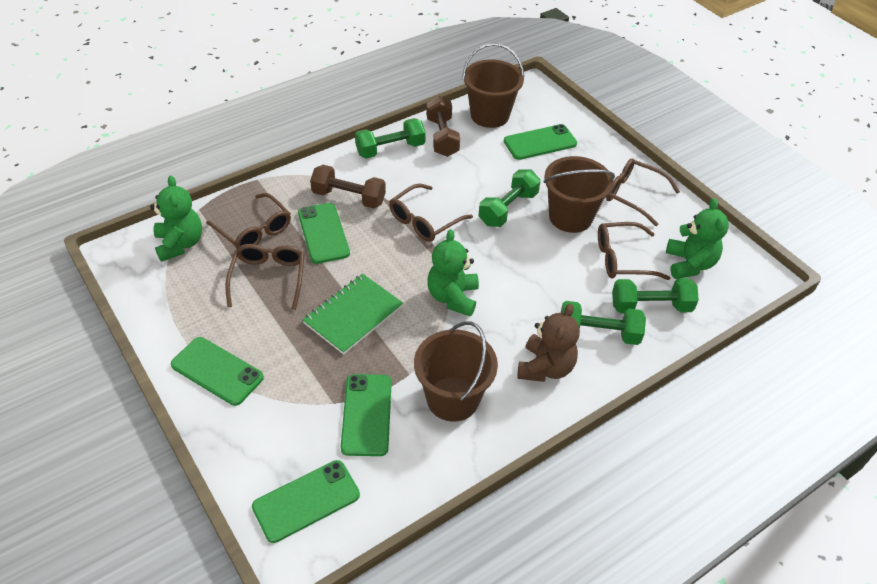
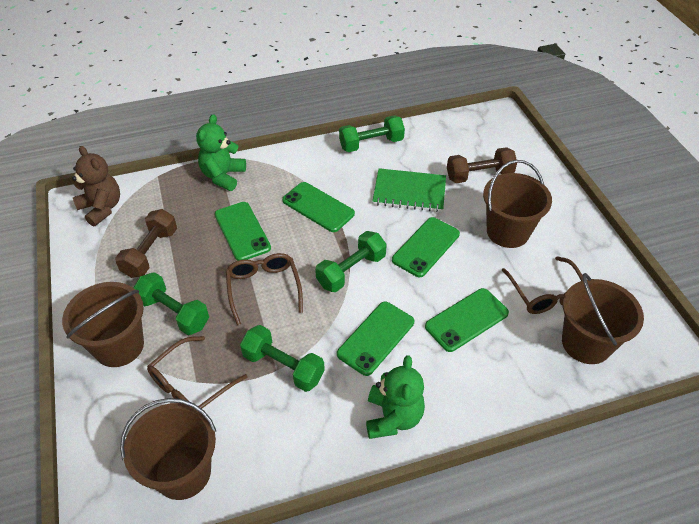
brown bucket: [414,321,498,422] [462,43,524,128] [544,156,615,233] = 3 -> [62,282,144,367] [120,398,216,500] [483,160,552,248] [562,273,644,364] = 4
brown glasses: [206,193,291,249] [225,244,305,310] [389,183,473,242] [598,222,670,280] [606,158,680,226] = 5 -> [147,336,248,409] [226,253,303,326] [502,256,583,314] = 3
green teddy bear: [150,176,202,262] [428,229,479,317] [666,198,729,279] = 3 -> [196,114,246,191] [366,355,425,439] = 2

